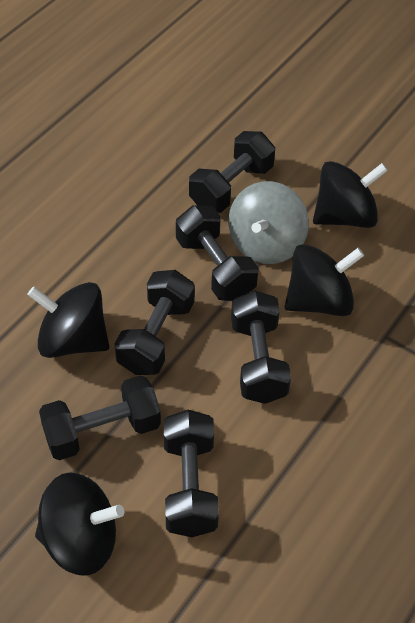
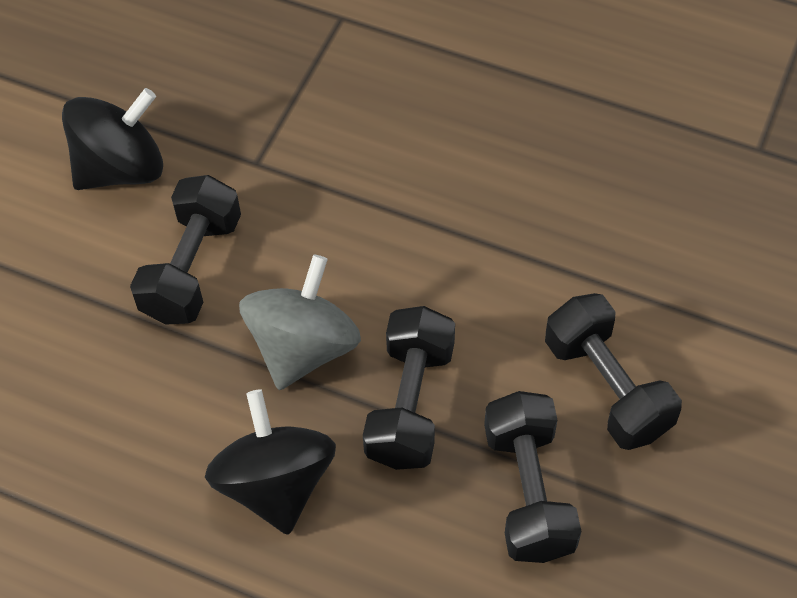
black dumbbell: [39,375,161,460] [115,270,195,375] [163,410,219,537] [176,205,258,301] [189,131,275,213] [231,291,291,404] = 6 -> [130,175,241,325] [363,306,455,470] [484,391,582,563] [545,293,682,450] = 4
black spinning top: [27,282,109,358] [35,472,124,576] [285,244,364,316] [313,161,388,228] = 4 -> [62,88,163,190] [205,389,336,535] = 2

